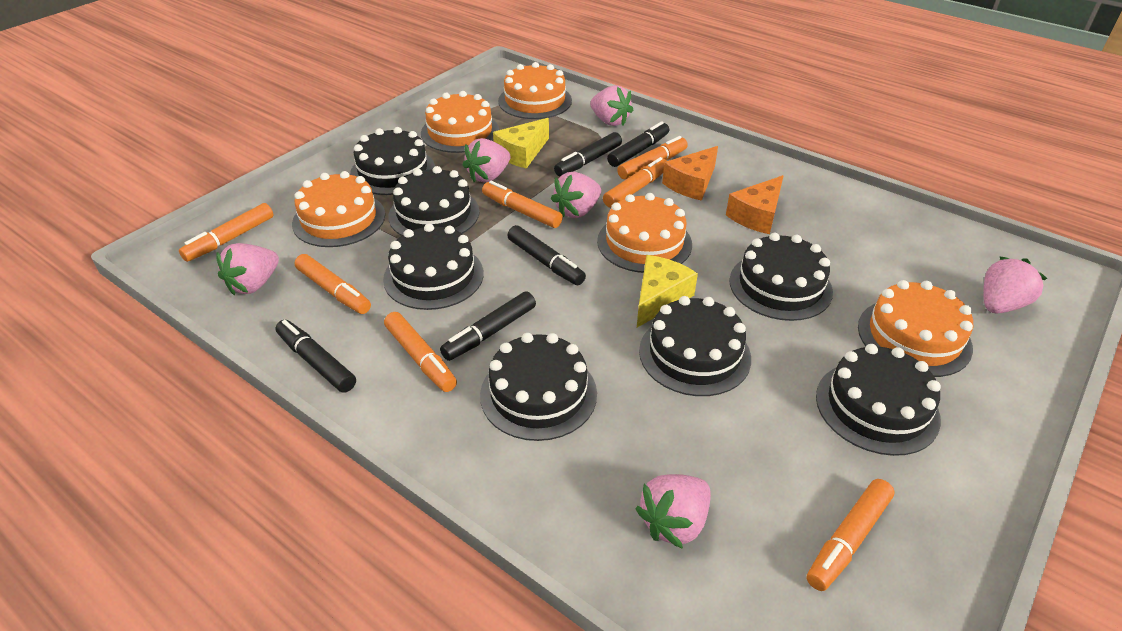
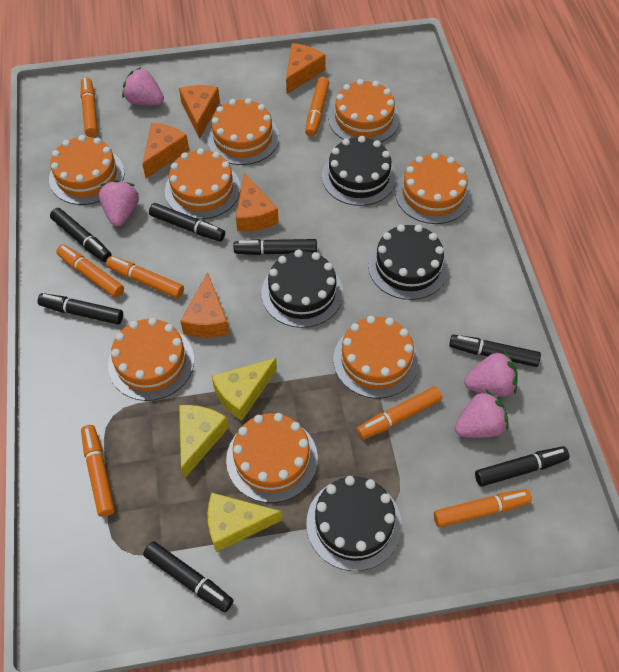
black cake: [350,127,435,195] [383,223,484,310] [388,166,480,236] [480,333,597,441] [639,296,751,396] [729,233,833,321] [816,344,941,456] = 7 -> [261,250,343,328] [306,476,402,571] [322,136,397,206] [368,224,448,300] = 4
black marker: [275,320,356,393] [440,291,536,361] [507,225,586,285] [554,132,622,176] [607,121,669,167] = 5 -> [38,293,123,324] [50,208,112,262] [143,541,233,612] [149,203,225,241] [234,239,317,255] [449,335,541,367] [475,446,569,487] = 7
orange cake: [292,171,385,247] [421,91,499,153] [498,62,572,119] [597,193,692,273] [858,280,973,377] = 5 -> [49,135,125,205] [108,318,194,401] [165,148,241,219] [207,98,279,165] [226,413,318,503] [328,79,400,143] [333,316,419,398] [395,153,471,224] = 8
orange cheese: [662,146,718,201] [726,175,783,234] = 2 -> [142,123,189,178] [179,85,220,139] [180,272,229,337] [236,173,279,232] [286,43,326,94] = 5
pink strawberry: [216,243,279,295] [463,138,510,182] [551,172,601,218] [590,85,633,126] [635,474,711,549] [983,256,1047,313] = 6 -> [99,180,139,227] [122,67,164,105] [455,389,509,438] [464,351,518,397] = 4
yellow cheese: [493,118,549,169] [637,255,698,328] = 2 -> [179,405,229,479] [208,492,282,552] [212,358,277,421] = 3

